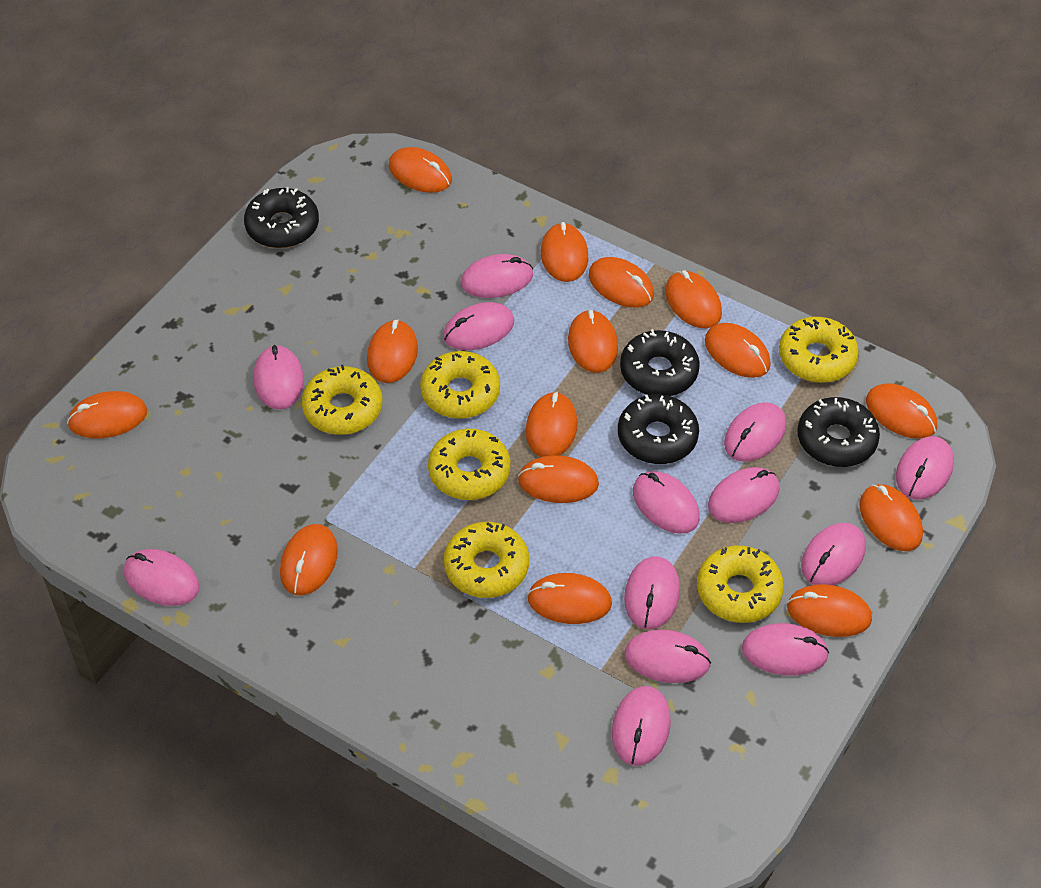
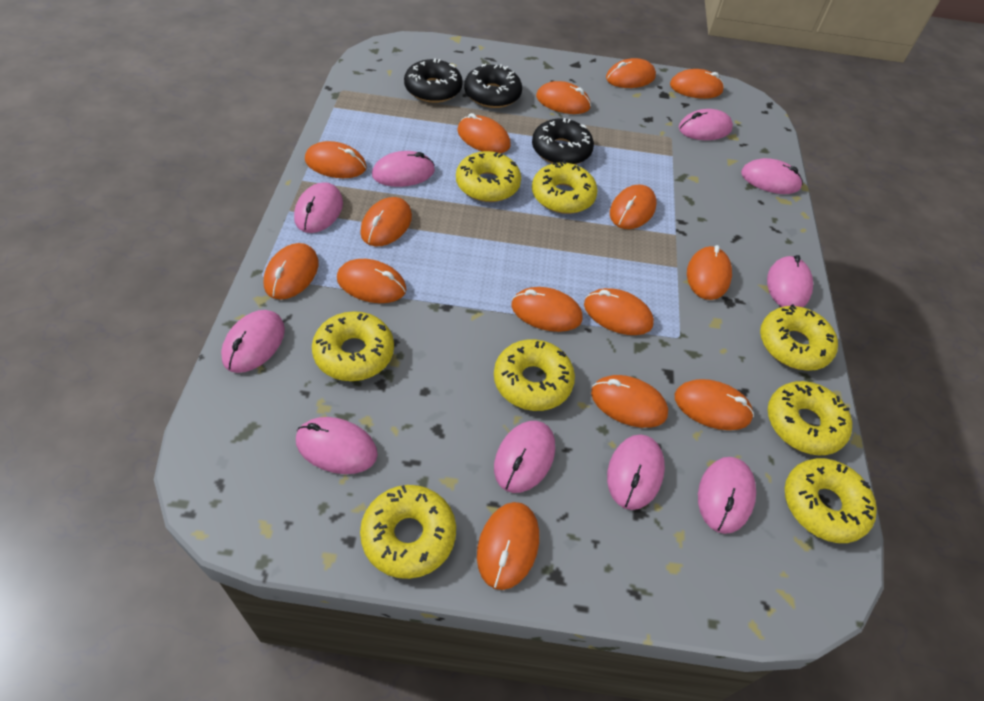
black donut: [244,187,319,248] [618,394,699,464] [620,329,700,396] [797,397,880,467] = 4 -> [404,59,463,103] [464,63,522,108] [532,118,594,165] = 3
pink mouse: [124,549,199,606] [253,345,304,409] [443,302,514,350] [461,254,533,298] [612,686,671,766] [624,556,680,630] [625,630,711,683] [633,471,700,534] [708,467,779,523] [724,402,786,462] [742,623,829,676] [801,523,866,585] [896,436,954,500] = 13 -> [221,310,285,373] [294,182,343,233] [296,417,378,474] [372,151,435,187] [494,421,555,493] [607,434,665,510] [679,109,733,140] [698,457,756,534] [741,158,803,194] [767,255,813,307] = 10
yellow donut: [302,365,382,435] [420,351,500,419] [428,429,510,500] [444,522,529,598] [697,545,784,623] [779,317,859,383] = 6 -> [312,311,394,381] [360,485,456,579] [456,151,521,202] [494,339,575,411] [532,160,598,214] [760,304,838,371] [768,381,852,456] [785,458,877,543] = 8

